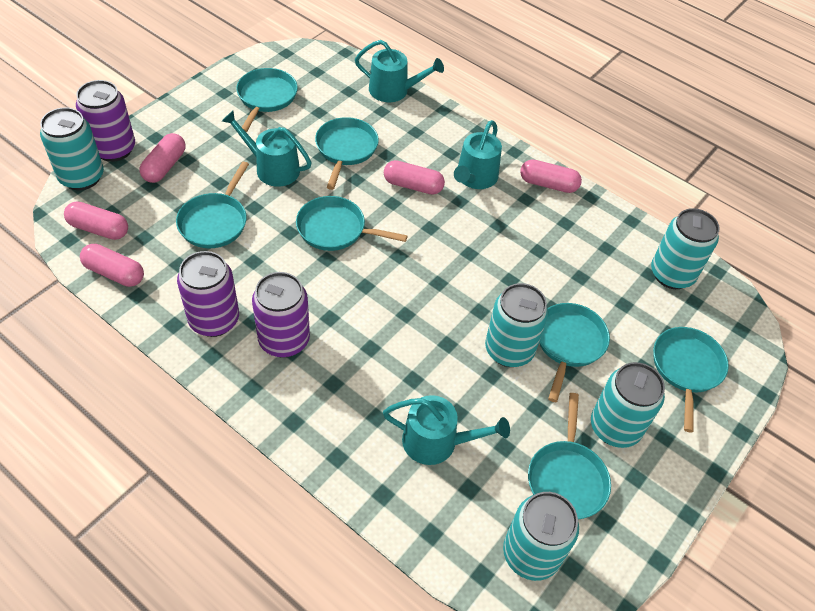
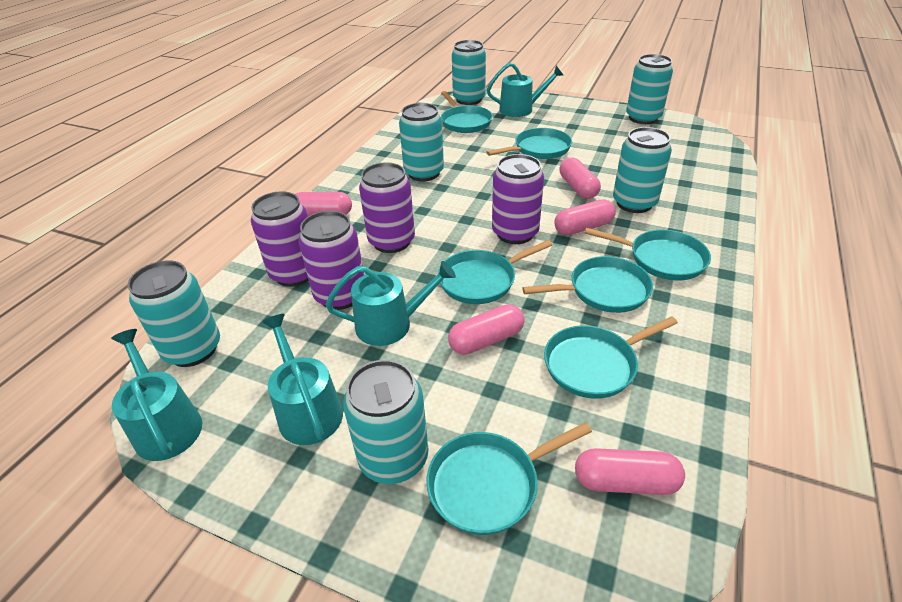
purple can: [76,80,135,162] [177,251,239,337] [252,272,310,358] = 3 -> [251,191,309,287] [299,211,364,310] [359,162,415,253] [492,154,544,244] = 4
turquoise can: [40,108,104,190] [485,283,548,367] [503,492,579,581] [591,362,665,448] [651,208,720,289] = 5 -> [128,260,220,367] [343,360,428,484] [399,103,444,181] [452,40,486,105] [613,127,672,213] [626,54,673,124] = 6

